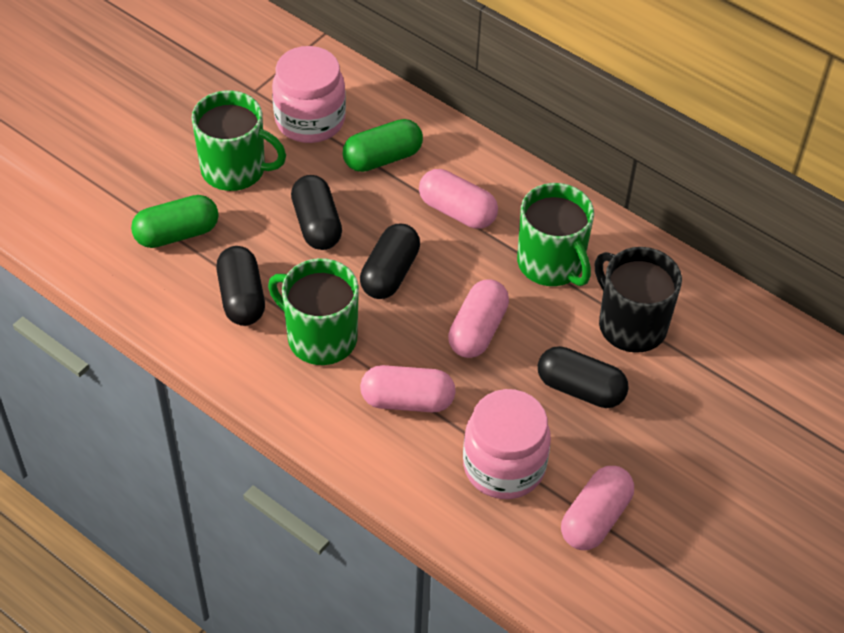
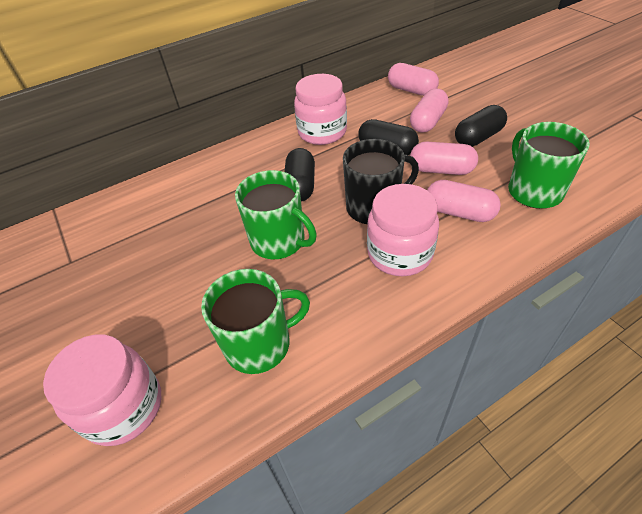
black capsule: [216,246,265,326] [291,175,342,250] [360,224,420,299] [538,346,629,408] = 4 -> [284,148,315,201] [358,119,419,155] [455,105,507,147] = 3
green capsule: [131,195,219,248] [343,119,423,172] = 2 -> none = 0
pink jar: [272,46,346,143] [463,389,551,499] = 2 -> [43,334,161,446] [294,74,347,145] [367,184,439,276] = 3

